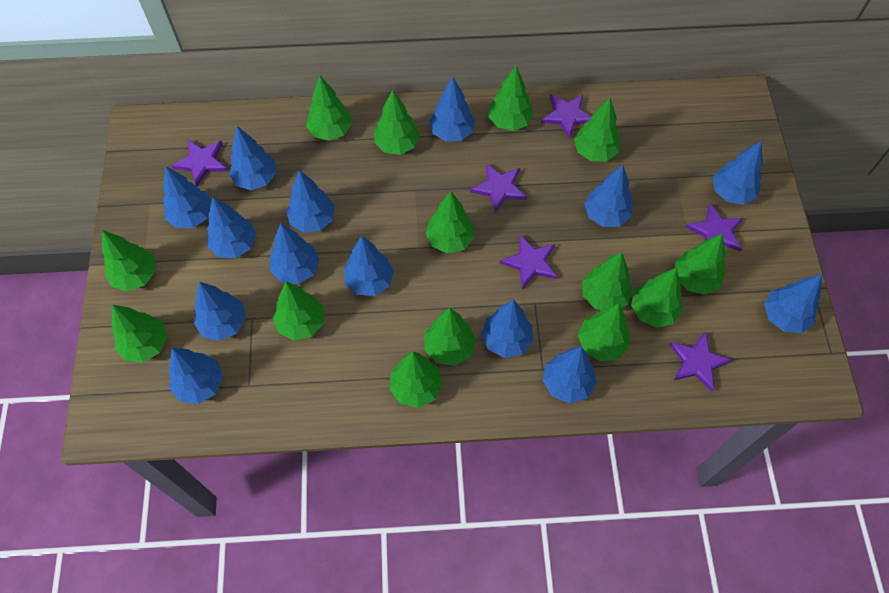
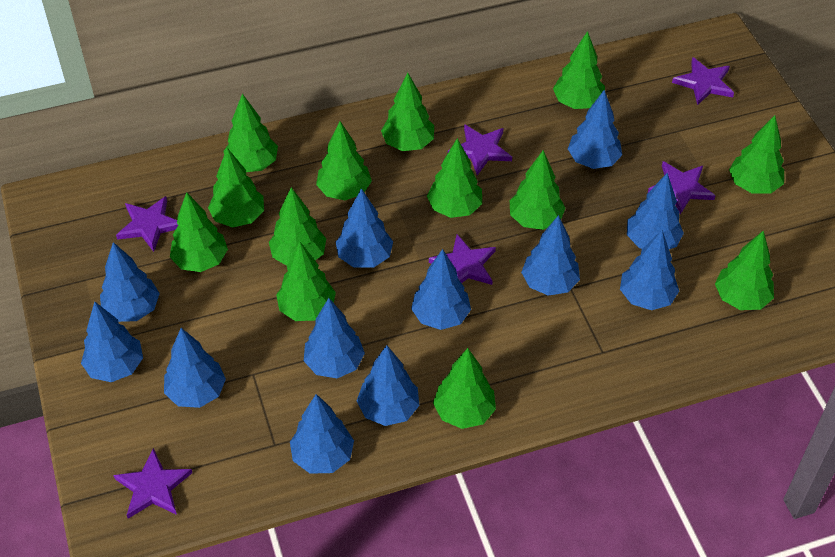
blue tree: [163,166,211,228] [169,348,223,404] [194,282,246,341] [207,197,257,258] [229,126,276,190] [270,224,320,284] [286,170,335,233] [344,236,394,296] [429,77,475,142] [481,299,533,358] [543,347,597,403] [584,165,633,227] [713,141,763,205] [764,274,822,333] = 14 -> [81,301,143,382] [100,242,160,322] [164,328,226,408] [290,394,354,474] [304,298,365,378] [336,188,393,268] [357,345,419,426] [411,249,471,330] [521,215,580,296] [568,90,622,169] [620,230,679,310] [627,173,684,249] = 12
green tree: [102,230,155,291] [112,305,168,362] [273,281,324,340] [306,75,352,141] [374,90,420,155] [389,352,443,408] [424,308,476,366] [425,191,474,253] [488,66,534,131] [574,98,620,161] [578,304,630,361] [582,252,633,310] [631,268,683,328] [675,234,725,295] = 14 -> [170,192,228,272] [208,148,264,228] [223,94,278,172] [269,187,326,266] [276,242,336,321] [316,121,372,200] [381,73,434,151] [427,138,482,218] [433,348,496,429] [510,150,566,230] [553,31,605,109] [715,231,774,310] [729,115,784,193] = 13

